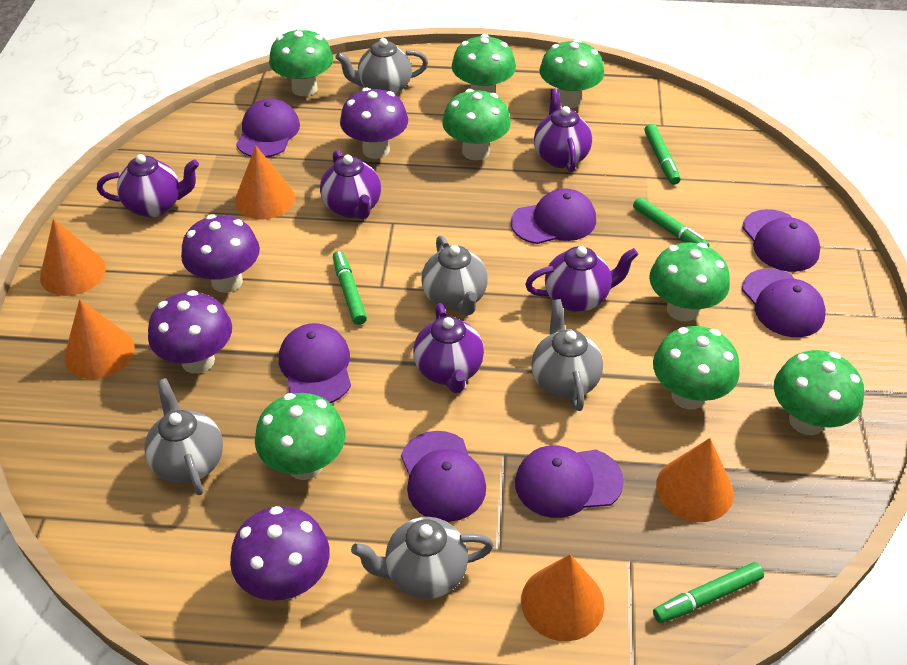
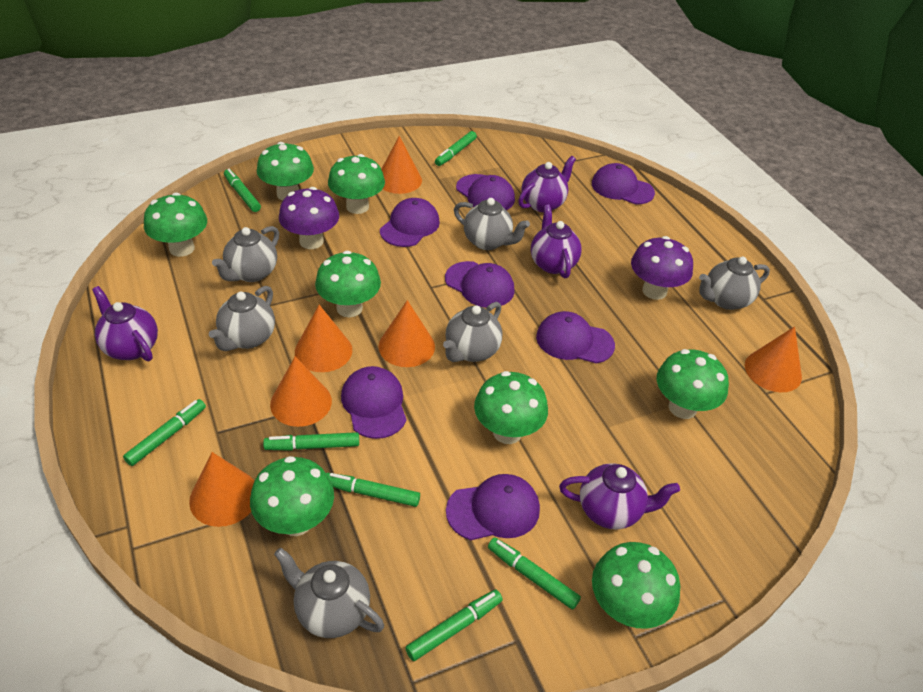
green marker: [333,251,367,325] [633,197,710,247] [644,124,681,185] [653,562,764,623] = 4 -> [123,399,206,466] [224,169,261,212] [263,432,359,451] [326,473,420,507] [405,590,503,661] [435,131,477,166] [488,538,581,610] = 7
grey teapot: [144,378,223,495] [335,38,428,95] [351,517,494,599] [421,235,488,316] [531,299,603,411] = 5 -> [209,286,275,351] [212,226,279,282] [274,548,384,638] [443,302,502,362] [454,198,530,250] [699,256,770,310] = 6
orange cone: [40,219,106,296] [64,299,135,379] [235,146,295,219] [521,554,604,641] [656,438,734,522] = 5 -> [189,452,254,527] [270,356,332,427] [295,305,352,372] [379,300,435,367] [381,136,422,194] [745,326,802,392] = 6
purple mushroom: [148,290,232,374] [181,214,260,293] [230,506,330,601] [340,87,408,159] = 4 -> [279,187,339,249] [631,236,693,300] = 2
purple teapot: [97,154,199,217] [320,150,381,219] [413,303,484,393] [525,246,638,312] [534,88,592,172] = 5 -> [92,286,158,361] [518,156,576,212] [531,205,582,278] [559,463,680,529] = 4

